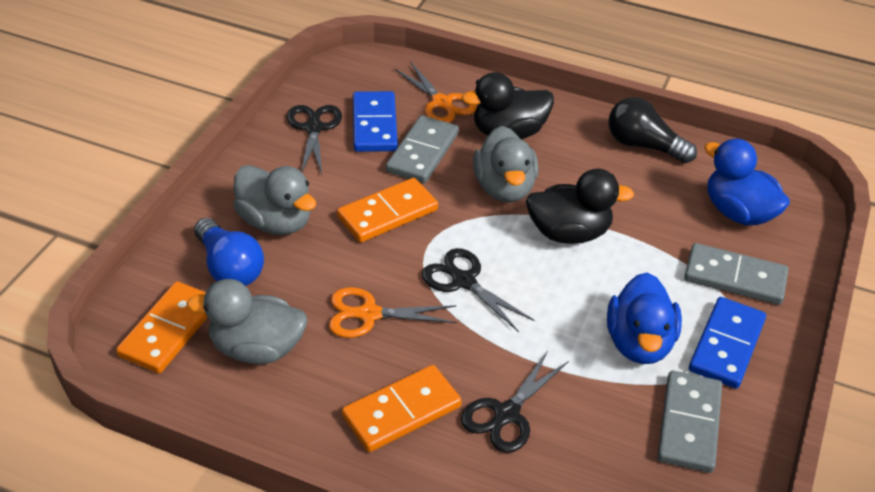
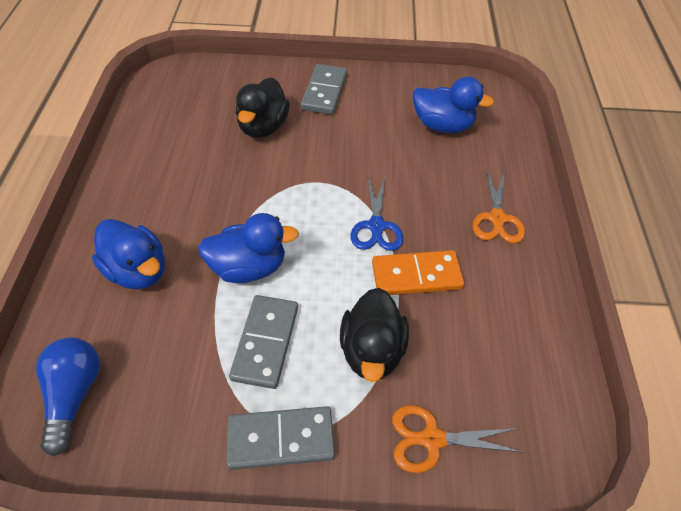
black light bulb: [608,97,697,163] = 1 -> none = 0
black scissors: [287,105,342,174] [422,248,535,332] [461,351,569,453] = 3 -> none = 0
blue domino: [353,91,398,152] [689,297,766,389] = 2 -> none = 0
blue duck: [607,272,682,364] [704,139,790,226] = 2 -> [92,219,165,290] [198,213,299,283] [413,77,494,133] = 3
blue scissors: none = 0 -> [350,177,403,251] = 1
grey duck: [186,279,308,364] [234,165,316,235] [473,126,539,203] = 3 -> none = 0
orange domino: [116,281,208,373] [337,178,438,242] [342,365,462,452] = 3 -> [372,250,464,295] = 1

